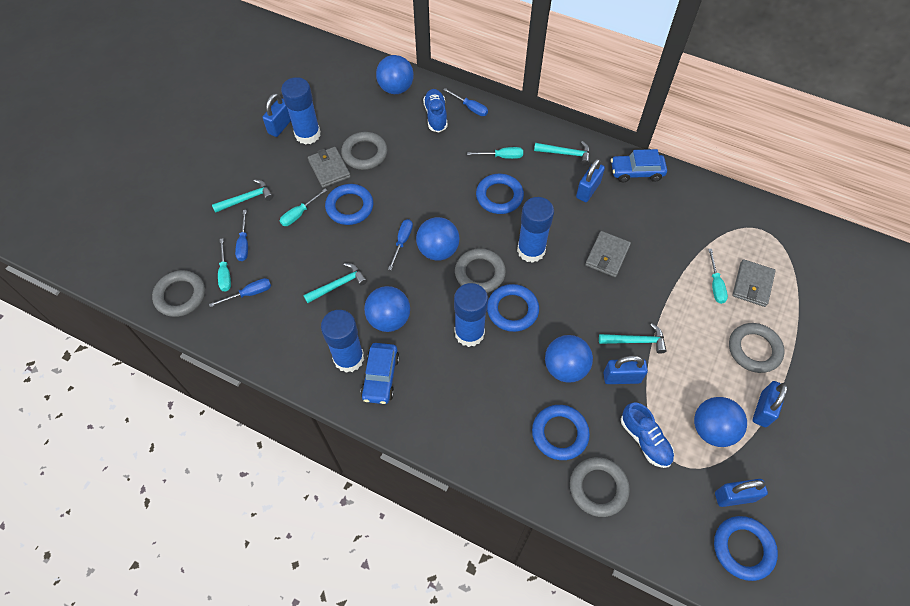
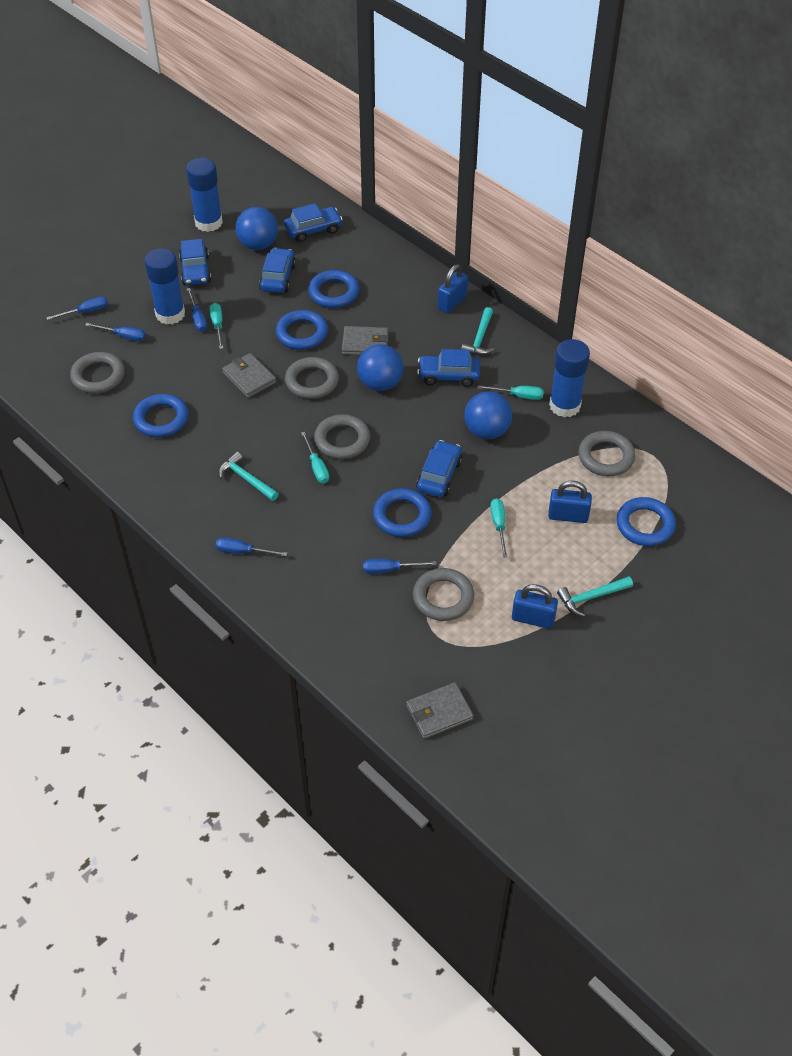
blue ball: [364,286,410,332] [376,55,414,94] [416,217,459,260] [545,335,593,383] [694,397,747,447] = 5 -> [236,207,278,250] [357,344,403,391] [464,391,512,439] = 3
blue car: [361,343,400,404] [611,149,667,182] = 2 -> [179,239,211,286] [259,248,296,293] [284,203,343,242] [416,440,462,497] [417,349,480,387] = 5
blue glue stick: [281,77,321,145] [321,310,364,373] [454,283,488,347] [517,197,554,263] = 4 -> [145,248,185,325] [186,158,223,232] [549,339,590,417] = 3
blue padlock: [263,93,291,137] [576,159,605,202] [604,356,648,384] [715,479,768,507] [753,381,788,427] = 5 -> [438,264,468,313] [512,584,558,629] [548,481,592,523] = 3
blue screwdriver: [209,278,271,307] [235,210,248,261] [388,219,413,270] [443,88,488,116] = 4 -> [46,297,108,320] [85,323,146,341] [187,288,207,332] [216,537,287,556] [363,559,436,574] = 5
blue shoe: [423,89,448,132] [621,402,674,468] = 2 -> none = 0
turquoise hammer: [212,179,273,213] [304,263,367,303] [534,141,590,165] [599,323,667,354] = 4 -> [219,452,279,501] [461,307,494,355] [557,576,633,617] = 3

